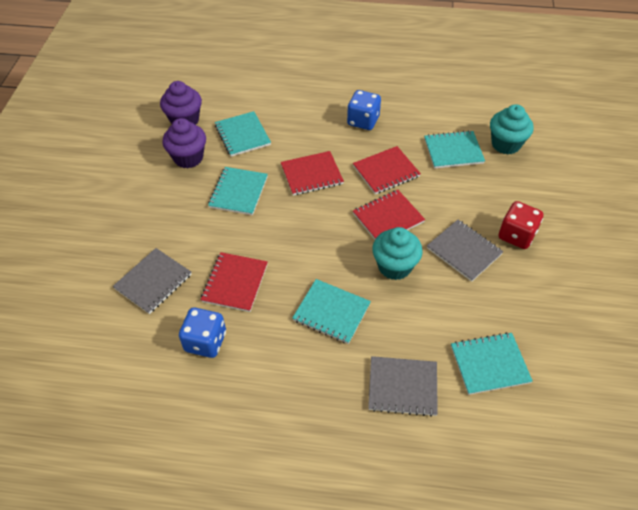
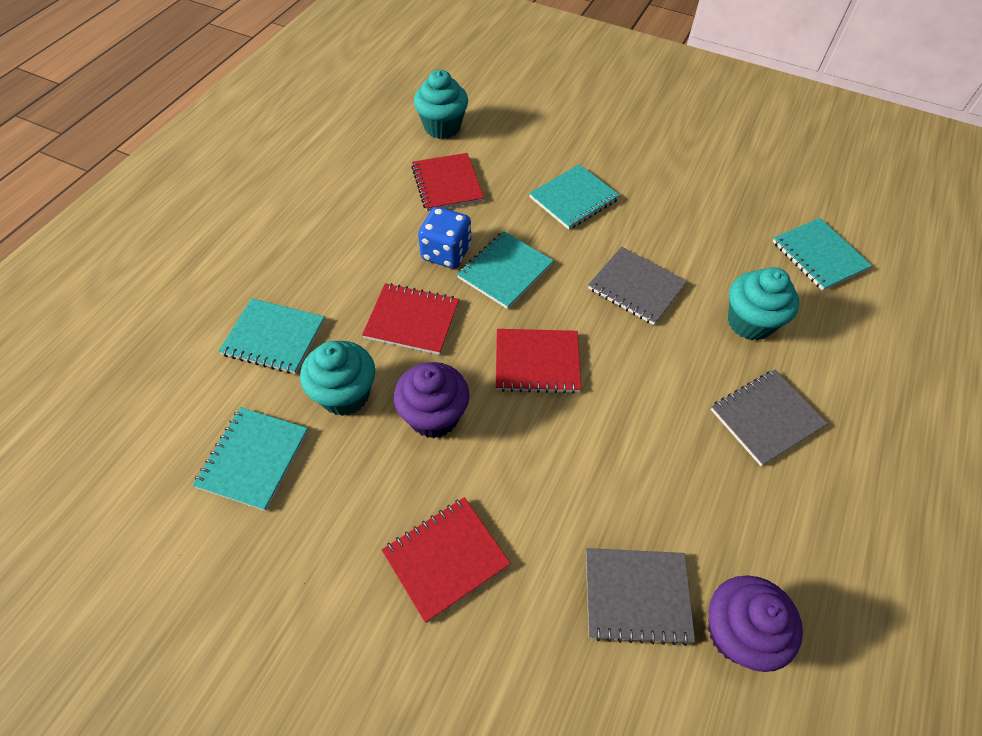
blue dice: [179,307,226,358] [347,90,381,130] = 2 -> [418,207,471,269] = 1
red dice: [499,201,543,249] = 1 -> none = 0
turquoise cupcake: [372,227,423,280] [490,104,534,154] = 2 -> [300,341,375,416] [414,70,468,139] [728,267,799,340] = 3

